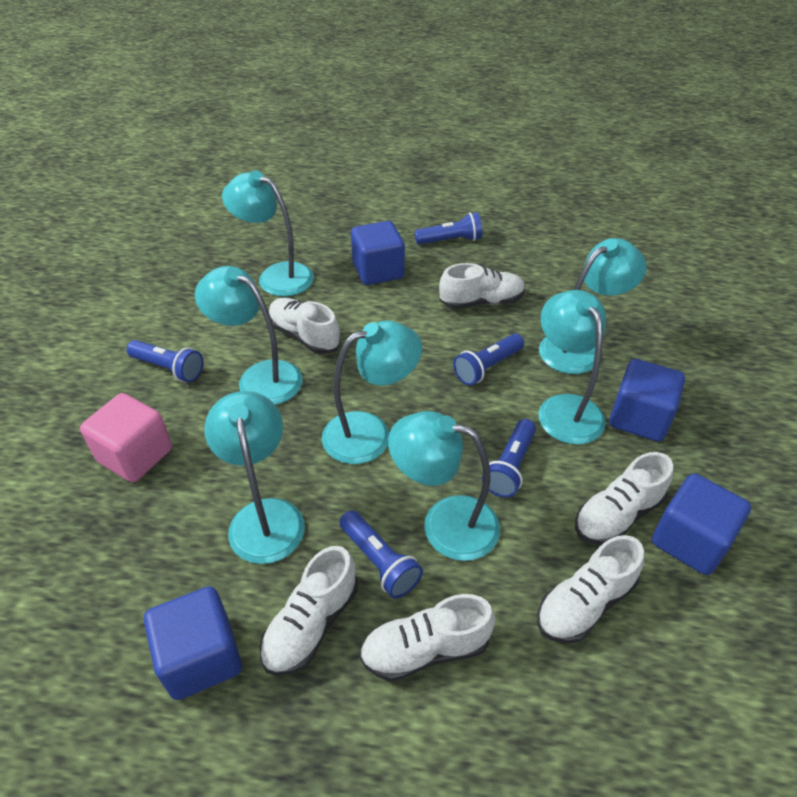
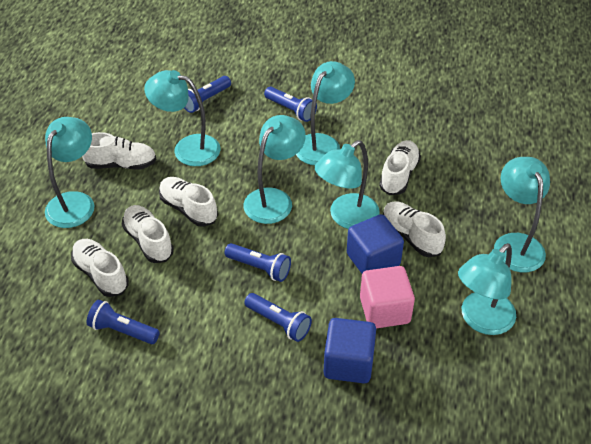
blue cube: [144,586,242,700] [351,221,405,285] [609,359,685,442] [652,473,751,575] = 4 -> [324,318,376,383] [347,214,404,274] = 2

